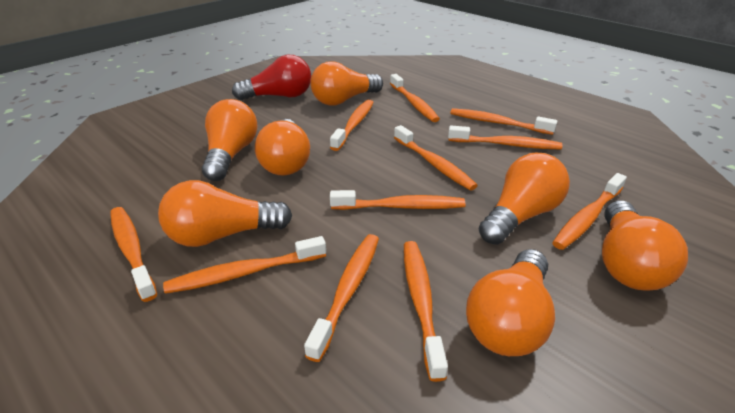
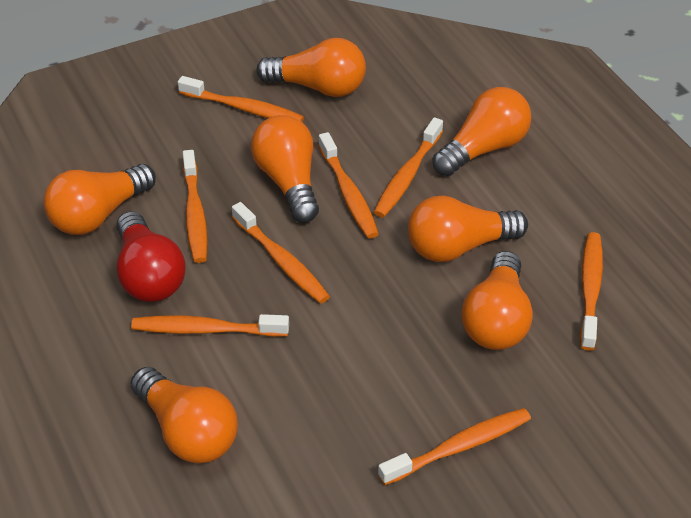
orange toothbrush: [110,207,157,302] [163,236,326,294] [304,234,379,362] [330,100,374,151] [330,190,465,210] [390,74,440,122] [394,125,478,190] [404,241,448,382] [448,126,562,149] [450,108,557,135] [552,173,627,250] = 11 -> [131,314,289,337] [178,76,304,122] [183,150,208,263] [232,202,330,304] [318,132,379,239] [374,117,443,217] [378,408,531,485] [580,232,603,351] = 8

